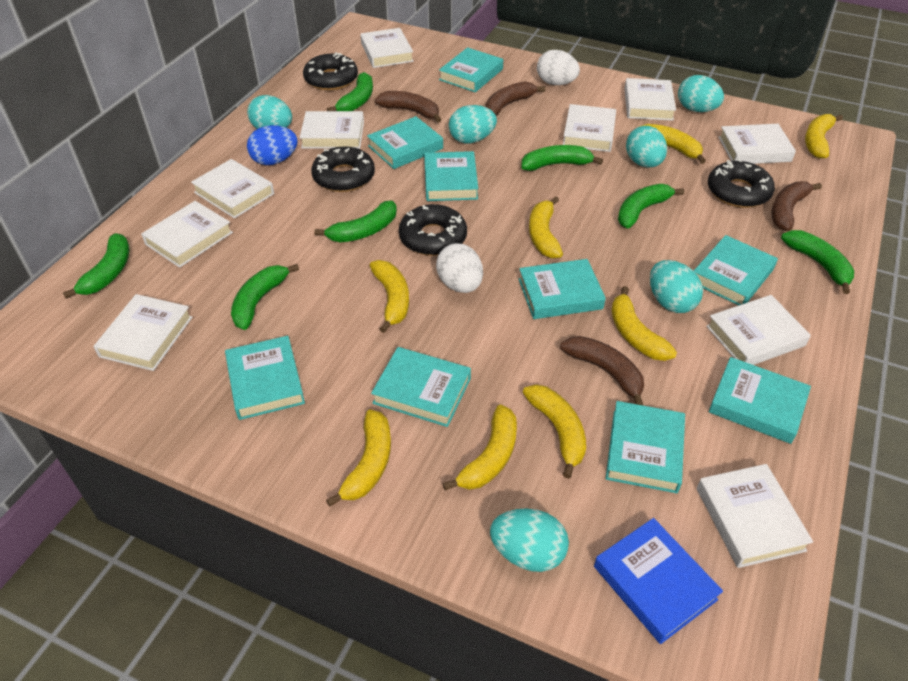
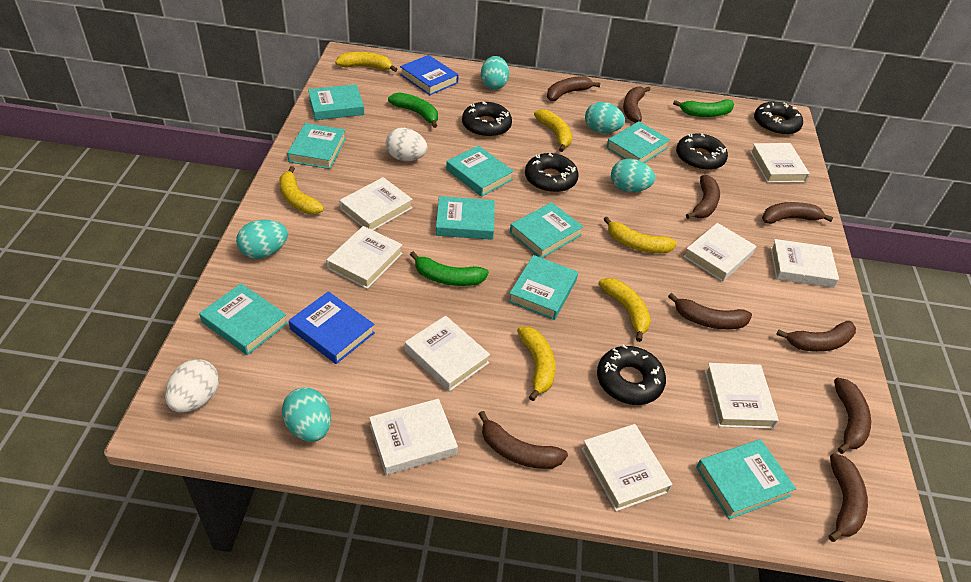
black donut: [303,52,358,90] [311,146,375,192] [399,204,467,256] [708,159,775,208] = 4 -> [462,101,512,137] [525,153,579,193] [597,345,666,405] [676,133,728,171] [754,102,803,136] = 5
blue book: [594,518,723,644] = 1 -> [289,291,375,364] [400,55,459,95] = 2
blue egg: [247,125,298,165] = 1 -> none = 0
brown banana: [374,91,442,122] [486,81,545,116] [560,336,644,406] [772,181,822,231] = 4 -> [479,411,568,469] [547,76,600,101] [623,87,651,123] [668,293,752,329] [686,175,720,219] [762,202,833,224] [776,321,856,352] [829,453,868,542] [834,377,871,454] = 9
green banana: [63,233,129,299] [231,264,299,330] [314,200,397,242] [327,72,373,111] [521,145,603,171] [618,184,684,229] [781,230,854,294] = 7 -> [388,92,438,128] [410,251,489,286] [673,99,734,117] = 3
turquoise egg: [247,95,292,129] [449,105,497,143] [490,508,569,572] [626,126,667,167] [650,260,703,313] [678,75,724,112] = 6 -> [236,220,288,259] [282,387,331,442] [481,56,509,90] [585,102,625,133] [611,159,655,192] = 5
white book: [93,294,192,371] [141,201,233,268] [191,159,274,219] [300,111,364,149] [360,28,414,68] [563,104,616,152] [624,78,676,121] [697,464,813,568] [706,295,811,365] [719,124,796,164] = 10 -> [326,226,403,289] [339,177,413,230] [369,399,458,475] [405,316,490,392] [581,424,672,511] [684,223,756,282] [705,363,779,429] [750,143,810,183] [770,239,839,288] = 9
yellow banana: [326,410,391,507] [370,260,409,333] [443,405,517,490] [523,384,586,479] [529,196,563,259] [611,286,677,361] [639,124,706,164] [805,114,843,158] = 8 -> [280,166,324,214] [335,52,397,72] [517,327,555,401] [534,109,572,152] [598,278,651,342] [603,217,677,253] = 6

